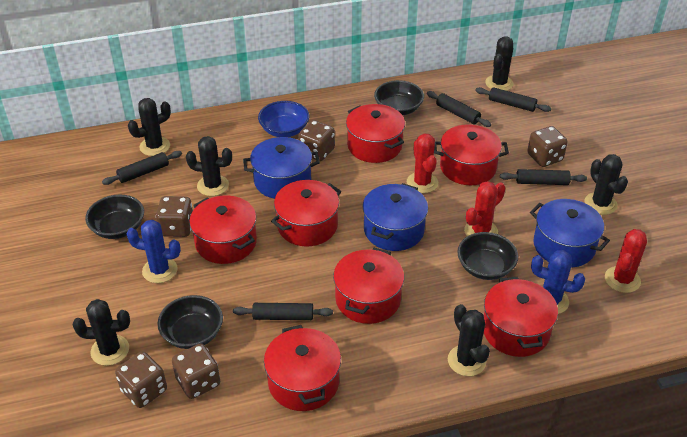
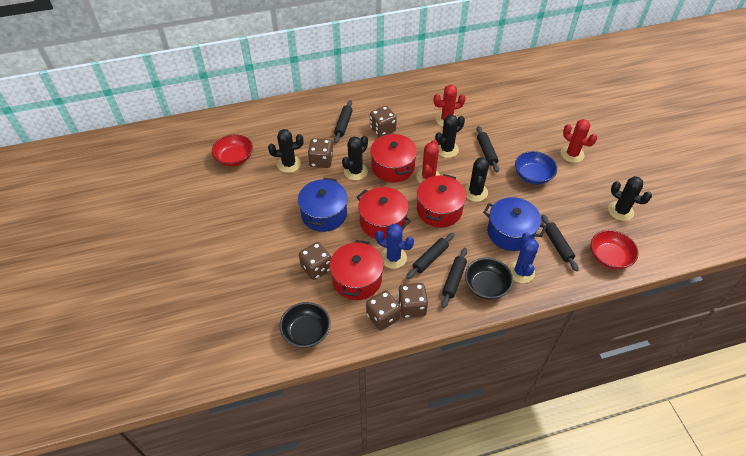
black bowl: [85,195,144,239] [157,295,223,349] [374,80,424,115] [457,232,518,280] = 4 -> [280,302,330,348] [465,258,513,299] = 2
black cactus: [73,299,130,366] [128,98,171,156] [186,136,232,196] [448,304,490,376] [485,37,514,91] [584,154,628,215] = 6 -> [268,129,303,173] [342,136,368,180] [435,114,465,158] [464,157,489,202] [608,176,652,221] = 5
blue pot: [243,137,320,199] [363,183,428,251] [530,199,610,268] = 3 -> [298,178,348,232] [483,197,547,251] = 2
red bowl: none = 0 -> [212,134,253,166] [591,230,639,269] = 2
red pot: [189,196,257,264] [264,325,341,411] [271,180,341,247] [333,248,404,324] [346,104,405,163] [434,124,509,185] [484,277,558,357] = 7 -> [329,240,384,300] [357,187,411,239] [370,133,417,183] [417,174,467,228] = 4

